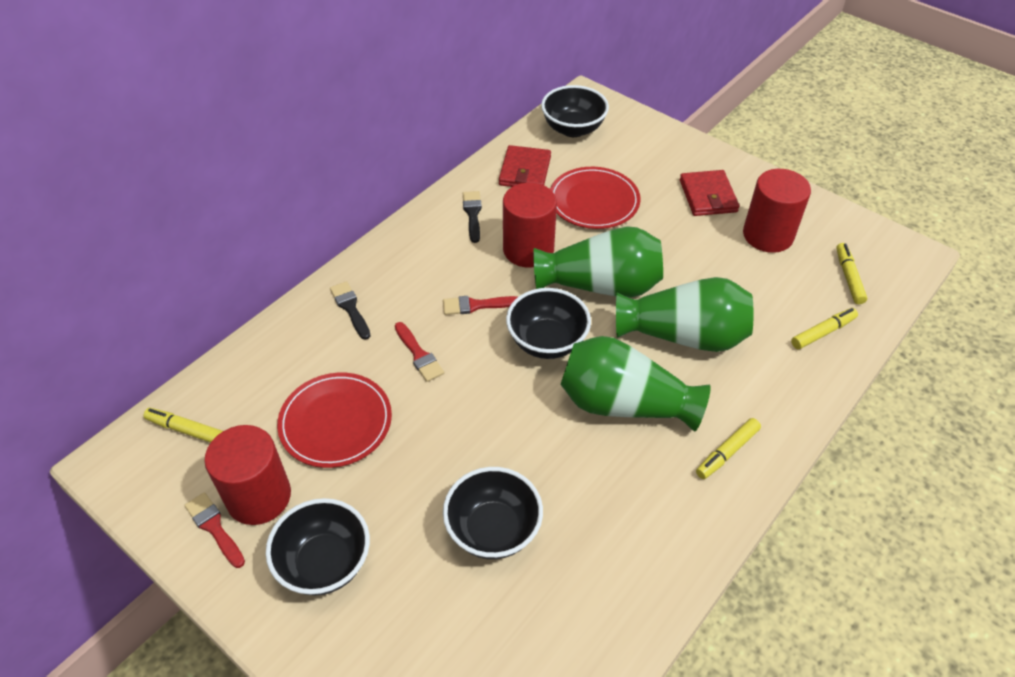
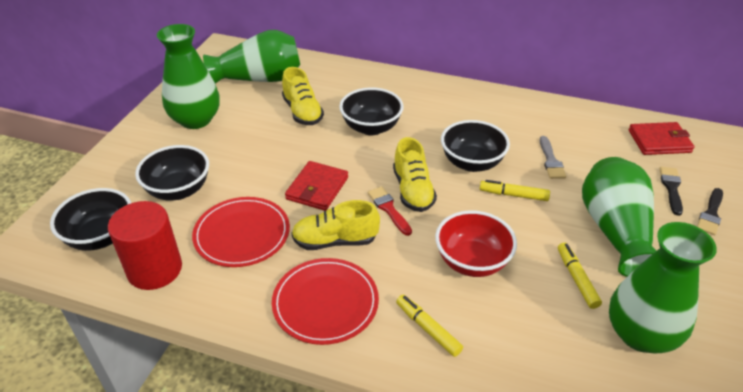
green vase: [533,226,663,298] [560,336,711,432] [616,277,753,352] = 3 -> [157,24,220,129] [203,30,300,84] [582,157,656,277] [609,222,717,354] = 4
grey brush: none = 0 -> [540,136,566,179] = 1
red bowl: none = 0 -> [435,210,517,277] = 1
red brush: [184,492,245,568] [395,322,444,382] [443,296,518,315] = 3 -> [368,186,412,236] = 1
red cylinder: [204,425,291,525] [503,183,557,267] [743,169,811,253] = 3 -> [108,201,182,290] = 1
yellow marker: [144,408,223,443] [696,418,761,479] [791,308,858,349] [836,243,867,304] = 4 -> [396,295,463,357] [480,180,550,201] [558,243,602,309] = 3
yellow shoe: none = 0 -> [282,67,324,125] [292,200,380,250] [393,137,437,212] = 3

